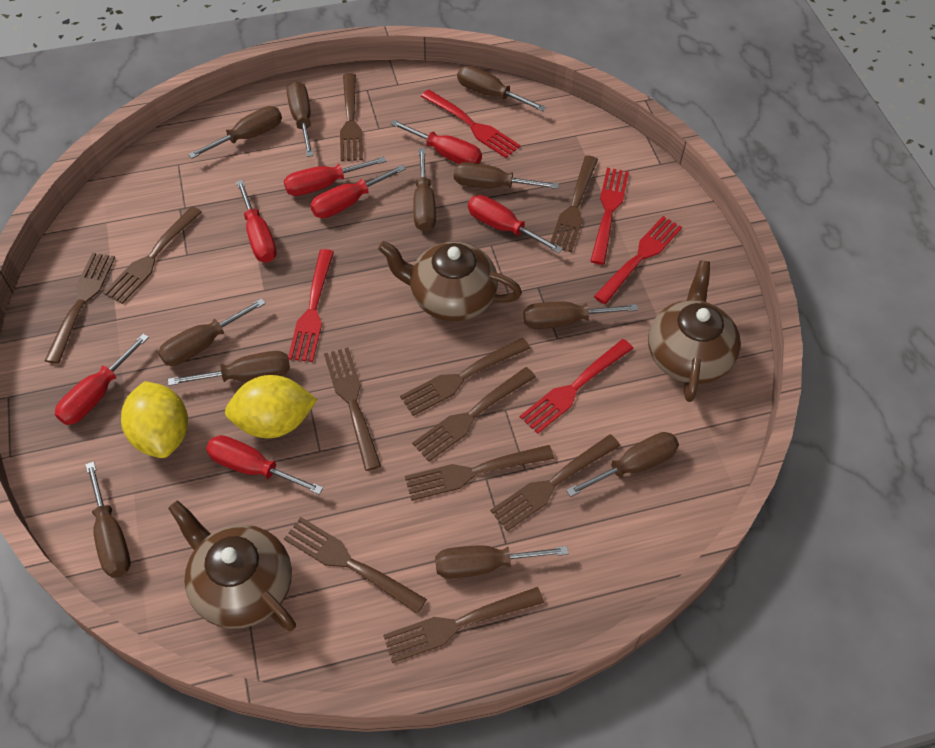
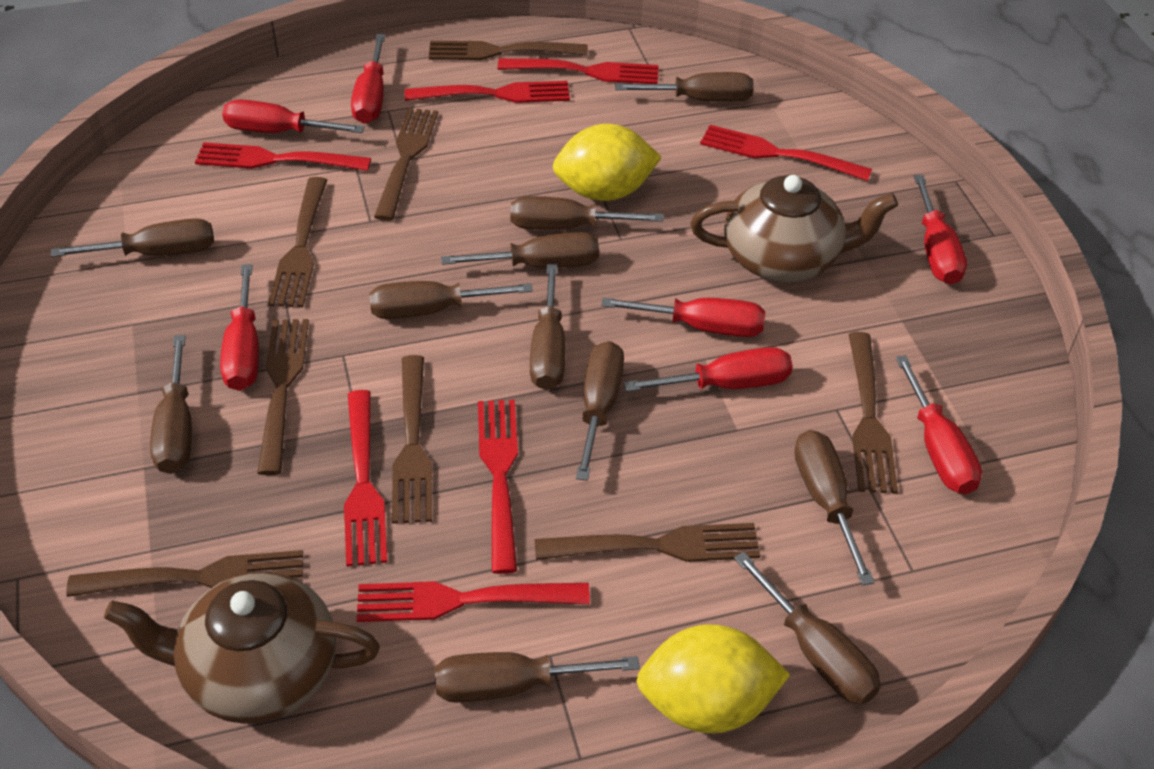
brown fork: [45,253,116,364] [103,206,202,304] [284,517,427,614] [324,347,381,471] [340,73,363,161] [383,587,544,663] [400,338,531,416] [405,445,554,501] [412,367,536,462] [490,434,620,531] [550,155,598,252] = 11 -> [66,550,303,597] [257,319,309,475] [268,177,327,307] [374,108,438,221] [392,355,432,524] [429,41,588,60] [535,523,760,562] [848,332,898,494] = 8
brown teapot: [168,500,296,631] [378,241,522,321] [648,260,741,402] = 3 -> [104,572,380,724] [690,175,898,282] = 2
red fork: [288,249,334,362] [421,90,520,158] [520,339,634,434] [590,168,629,265] [594,216,682,304] = 5 -> [195,142,371,171] [344,390,388,567] [356,581,590,622] [405,81,570,103] [478,400,518,574] [498,58,659,84] [700,125,872,181] = 7

